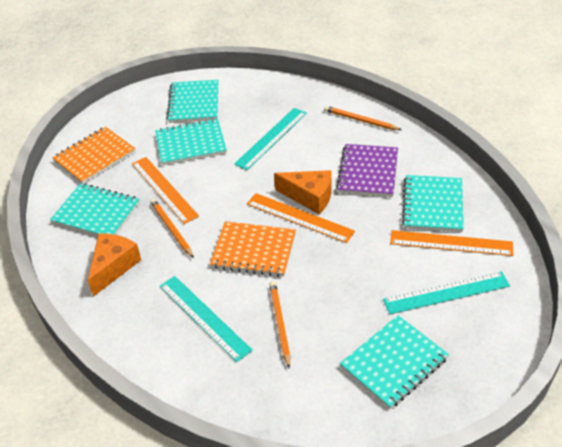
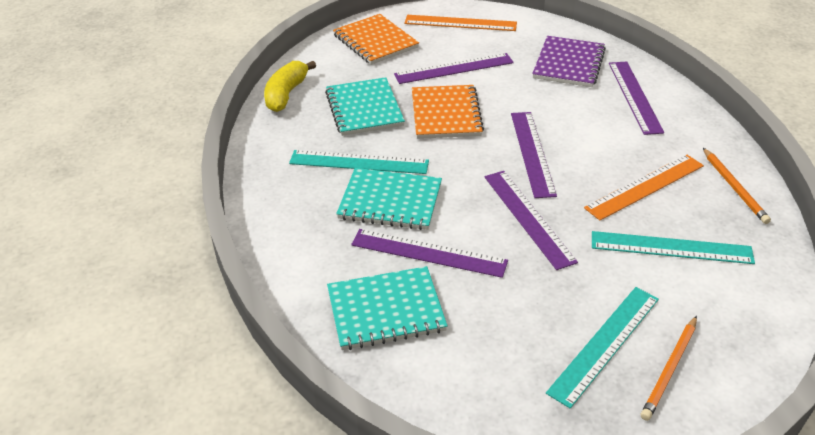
orange cheese: [88,233,141,297] [274,170,332,214] = 2 -> none = 0
orange pencil: [150,199,194,258] [269,281,291,368] [324,106,402,130] = 3 -> [641,316,697,421] [703,148,771,224] = 2
orange ruler: [132,157,199,224] [247,193,355,243] [390,230,513,256] = 3 -> [404,15,517,31] [584,155,704,221] = 2
purple ruler: none = 0 -> [351,229,508,278] [394,53,514,84] [484,171,578,270] [511,112,557,198] [609,62,664,135] = 5
turquoise notebook: [50,183,140,236] [155,119,227,165] [167,80,219,123] [340,315,449,409] [402,175,464,232] = 5 -> [325,77,405,136] [327,266,448,350] [336,168,442,230] = 3
yellow banana: none = 0 -> [264,61,316,112] = 1

